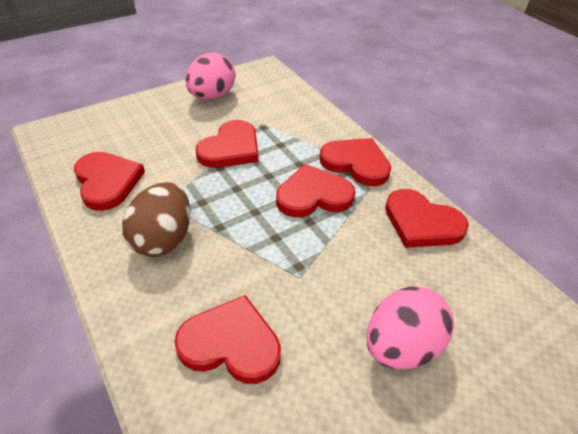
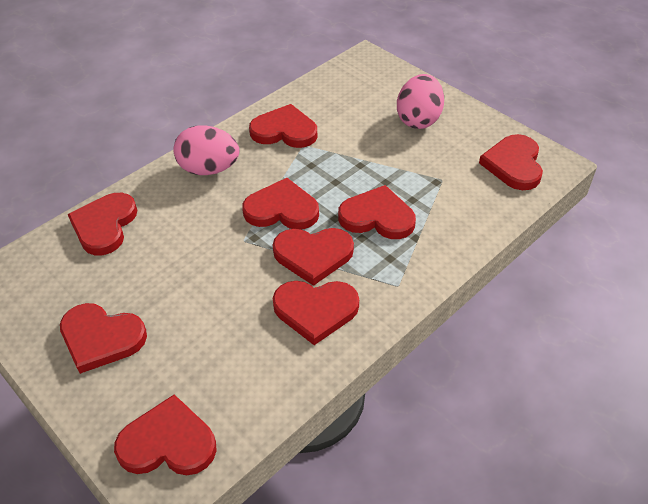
brown egg: [122,182,190,257] = 1 -> none = 0
red heart: [74,152,145,211] [174,295,281,384] [195,120,259,168] [276,164,356,218] [320,138,391,186] [385,189,469,248] = 6 -> [60,303,147,374] [68,193,137,255] [114,394,217,475] [242,178,319,229] [249,104,318,148] [273,228,354,286] [273,281,359,345] [338,185,416,239] [479,134,543,190] = 9

